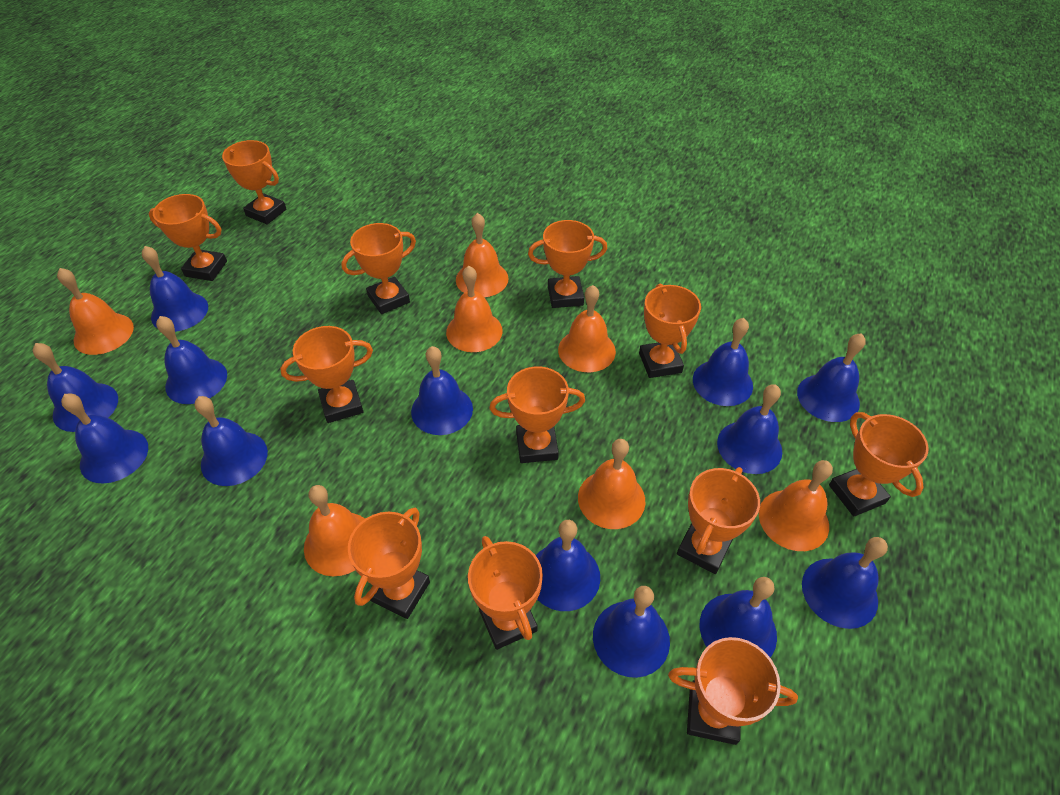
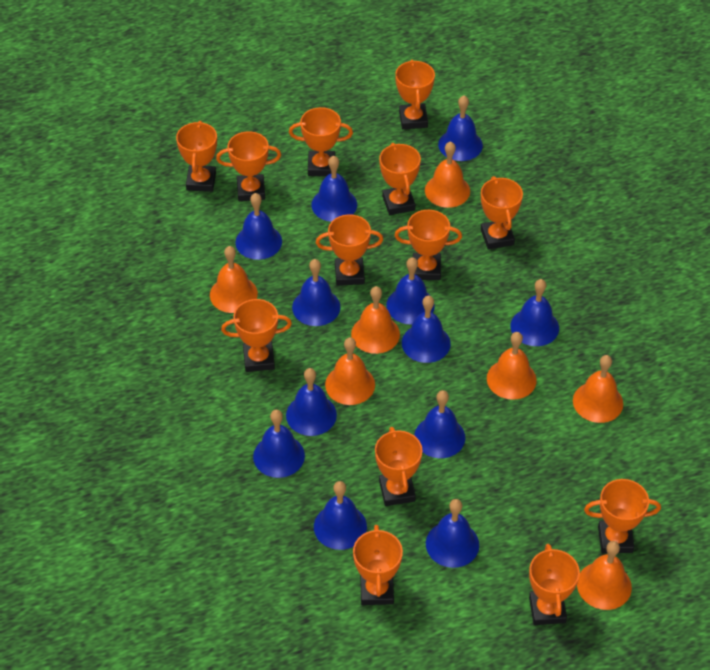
blue bell: [33,343,118,432] [61,393,148,483] [142,246,208,332] [156,316,227,404] [194,396,268,486] [411,346,473,435] [536,520,600,611] [593,586,670,678] [693,318,753,406] [700,577,777,657] [717,384,782,474] [797,333,866,422] [802,537,888,629] = 13 -> [235,193,282,260] [253,410,305,478] [286,368,337,436] [292,259,341,326] [312,156,357,222] [314,481,367,550] [386,257,435,324] [402,295,451,363] [414,390,465,458] [426,499,479,568] [438,96,483,161] [510,279,559,346] = 12
orange trophy: [149,194,227,281] [222,140,286,225] [280,326,373,423] [341,223,416,314] [348,508,430,619] [468,536,543,650] [489,367,585,463] [528,220,607,308] [639,284,701,378] [668,637,798,745] [677,467,760,574] [829,412,929,517] = 12 -> [176,121,217,192] [216,131,281,201] [221,299,292,372] [289,107,353,176] [316,214,383,286] [353,525,403,605] [375,427,422,506] [379,143,421,215] [394,210,462,280] [395,60,435,129] [481,176,523,250] [529,544,580,625] [584,479,661,553] = 13

